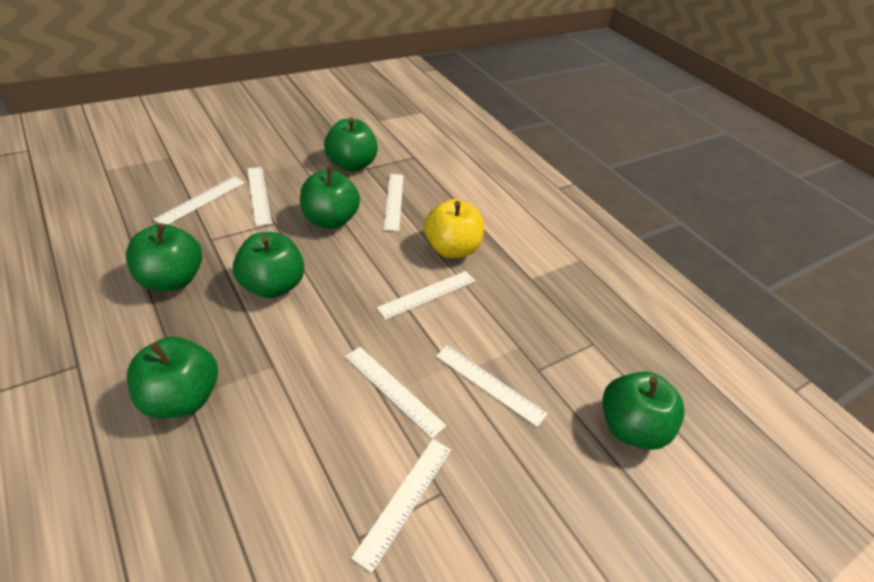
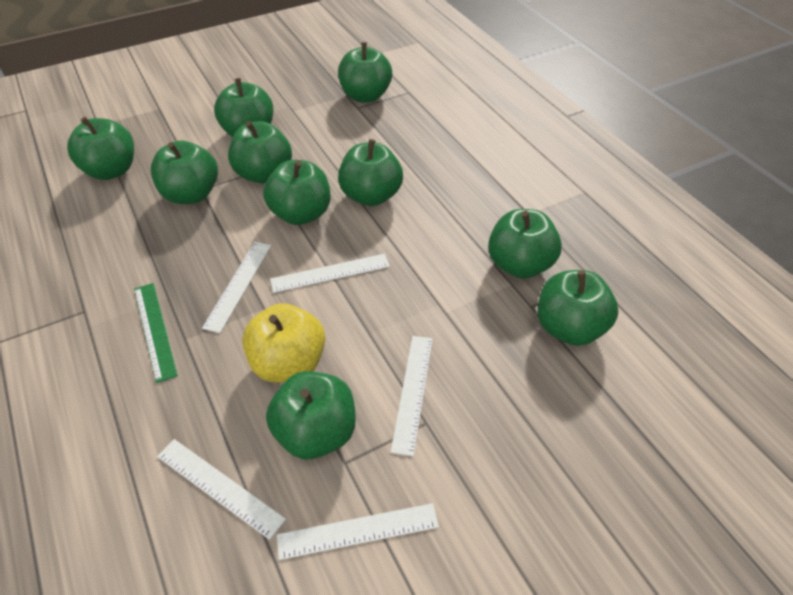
green apple: [126,223,202,291] [127,337,218,418] [233,232,304,298] [300,167,360,229] [324,117,378,171] [602,372,685,450] = 6 -> [67,117,134,180] [151,141,218,204] [214,78,273,137] [228,121,292,184] [263,160,330,225] [266,371,356,459] [338,42,392,103] [338,139,403,206] [488,209,562,279] [537,270,618,346] = 10
green ruler: none = 0 -> [134,283,178,383] = 1
white ruler: [154,176,245,224] [247,167,272,226] [345,347,447,438] [351,439,451,573] [377,271,476,320] [384,174,403,231] [436,345,548,427] = 7 -> [157,439,286,540] [202,242,271,333] [270,254,390,293] [277,503,439,560] [391,336,433,456] = 5

